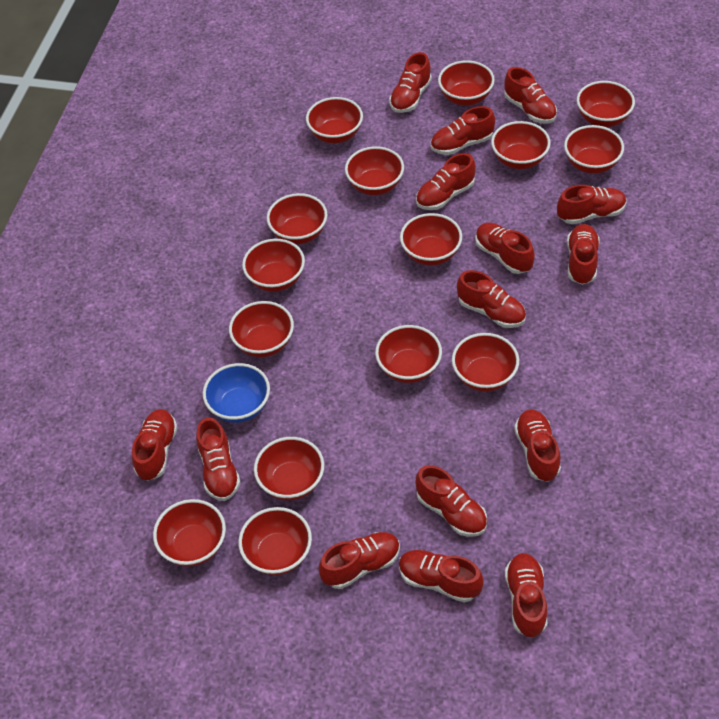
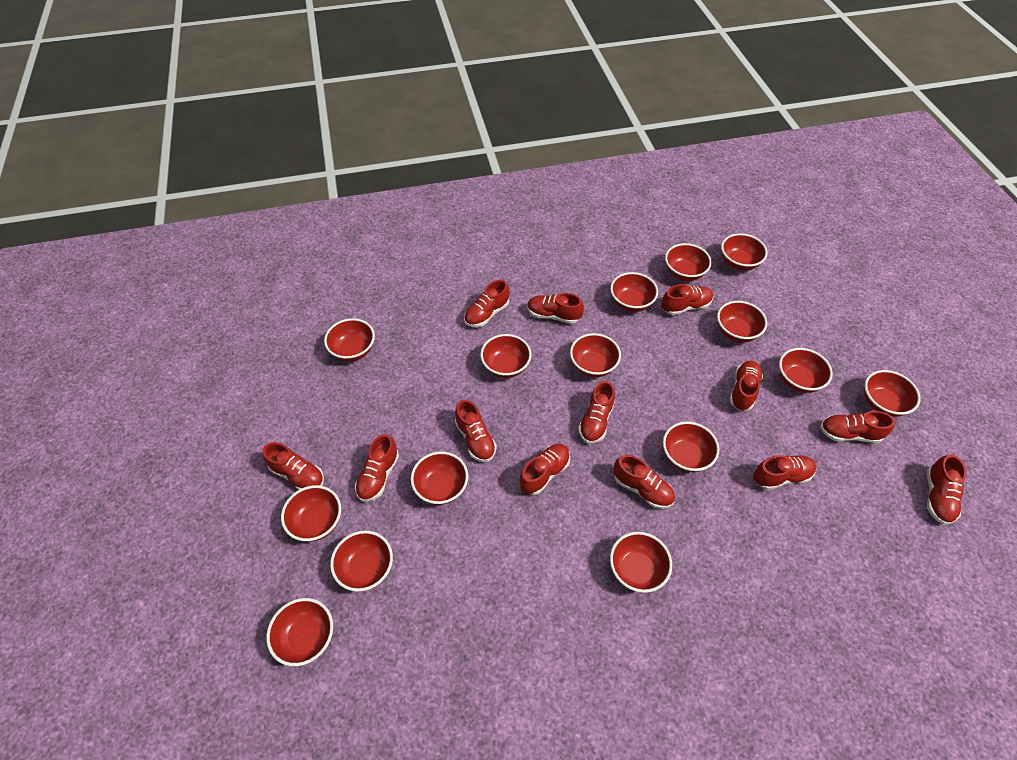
blue bowl: [203,363,270,423] = 1 -> none = 0
red shoe: [132,409,178,481] [196,418,241,501] [319,532,400,589] [389,52,432,113] [399,550,484,603] [416,153,476,210] [416,465,487,537] [431,106,495,155] [457,270,526,328] [475,223,535,274] [504,67,557,124] [505,553,548,637] [514,409,561,482] [557,185,626,224] [567,224,600,285] = 15 -> [263,442,324,490] [355,434,399,502] [455,399,497,462] [464,280,510,327] [519,444,570,495] [527,293,584,324] [578,381,615,443] [613,455,675,509] [661,284,713,315] [730,361,763,411] [753,455,816,490] [820,411,895,443] [927,454,966,524] = 13

